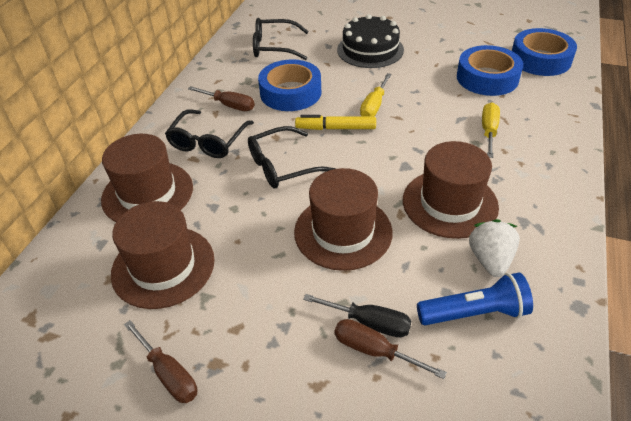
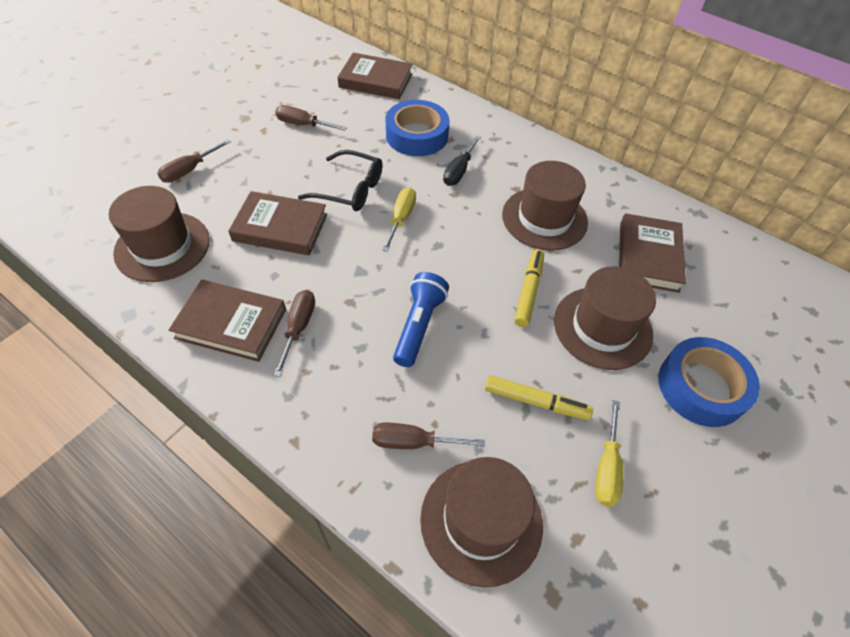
black cake: [337,14,404,68] = 1 -> none = 0
black glasses: [165,109,254,158] [248,126,336,188] [253,18,309,60] = 3 -> [298,150,383,211] = 1
blue tape: [258,59,321,111] [457,45,523,96] [512,28,577,76] = 3 -> [386,100,449,156] [658,337,760,427] = 2
brown book: none = 0 -> [169,280,286,362] [228,191,327,255] [338,53,413,99] [619,213,686,293] = 4
brown screwdriver: [124,320,197,403] [188,86,254,111] [335,319,447,379] = 3 -> [157,139,231,183] [274,290,315,377] [275,105,347,131] [372,422,485,449] = 4
white strawberry: [469,219,520,277] = 1 -> none = 0
yellow marker: [295,115,376,130] = 1 -> [485,375,593,420] [514,249,544,327] = 2

